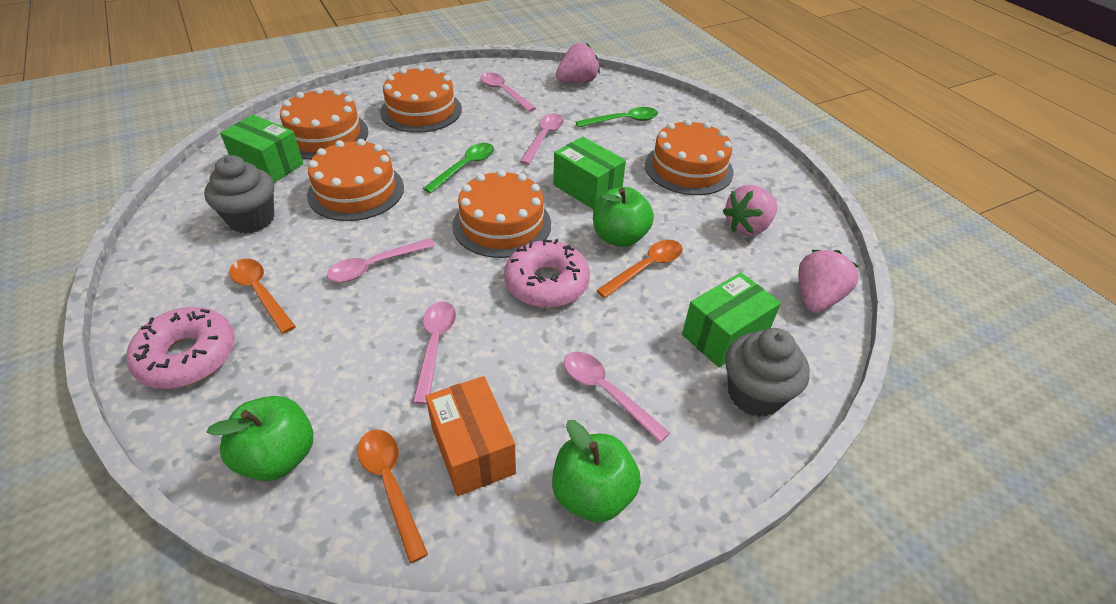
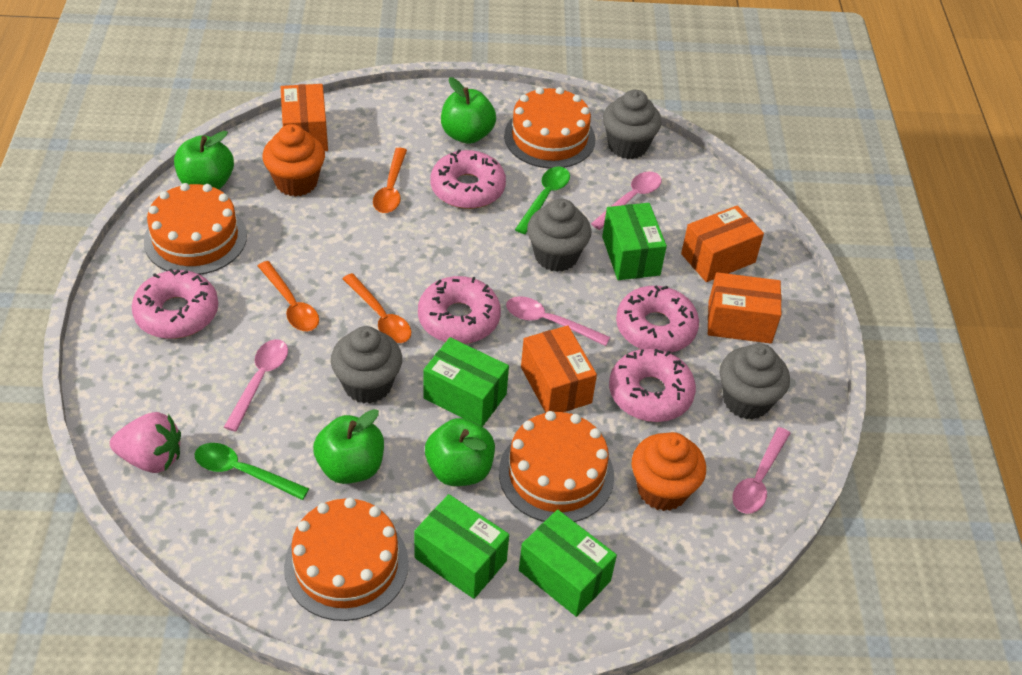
green apple: [206,396,313,481] [552,420,641,523] [593,187,654,247] = 3 -> [174,131,234,189] [313,409,384,484] [425,418,495,486] [441,77,496,144] = 4
green box: [220,115,303,183] [553,137,626,210] [682,273,781,367] = 3 -> [414,494,509,599] [423,337,509,427] [519,510,617,617] [602,203,667,280] = 4
grey cupcake: [204,155,274,234] [725,328,810,417] = 2 -> [331,326,402,404] [527,199,591,272] [603,89,662,159] [720,343,790,420] = 4
orange box: [425,376,516,496] = 1 -> [281,84,328,151] [521,325,597,413] [681,205,764,282] [708,272,782,344] = 4
orange cake: [280,88,368,160] [307,139,404,221] [380,65,462,133] [452,170,551,258] [645,119,734,195] = 5 -> [144,183,247,275] [284,497,409,621] [499,411,614,522] [504,87,595,168] = 4
orange cupcake: none = 0 -> [262,124,325,197] [632,432,706,511] = 2
pink donut: [127,307,235,389] [504,239,590,308] = 2 -> [132,268,218,339] [418,276,501,344] [430,149,506,209] [609,349,696,422] [616,285,699,353] = 5
pink spoon: [327,238,435,282] [413,301,456,405] [481,73,536,112] [519,114,564,165] [564,352,670,443] = 5 -> [224,339,288,432] [506,296,610,346] [591,171,662,230] [732,427,790,514] = 4
pink strawberry: [556,43,600,83] [723,185,778,236] [798,250,859,312] = 3 -> [110,412,181,473] = 1

